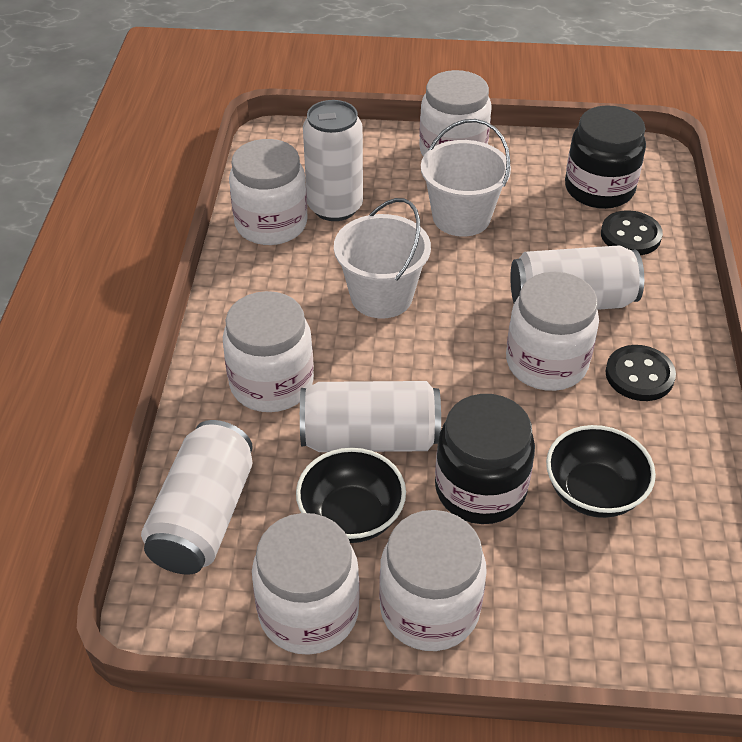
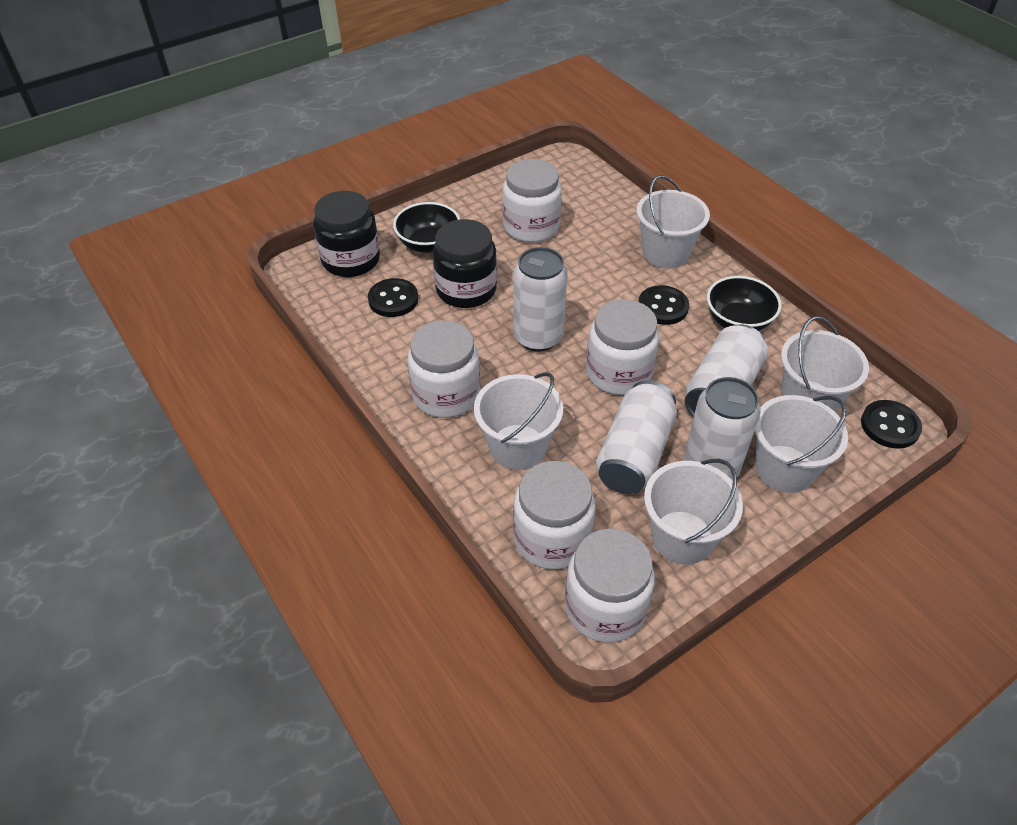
black button: [601,210,663,255] [605,345,676,401] = 2 -> [368,278,418,317] [638,285,689,325] [861,400,922,449] = 3
white bucket: [334,198,431,318] [421,119,511,237] = 2 -> [474,372,563,470] [637,175,710,268] [644,459,743,564] [755,395,848,493] [781,316,869,412] = 5
white jar: [223,291,314,412] [229,139,308,245] [252,513,360,655] [379,510,487,651] [419,70,492,157] [506,272,599,391] = 6 -> [408,320,480,418] [502,159,562,243] [513,461,595,570] [565,528,655,643] [586,299,659,395] = 5

